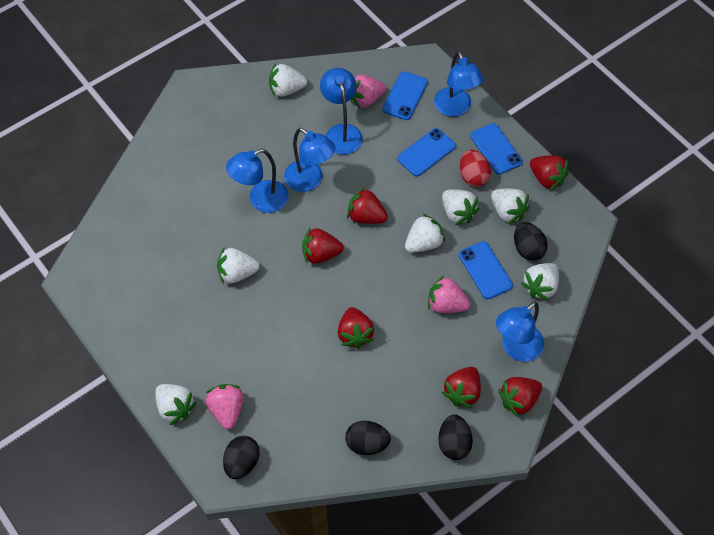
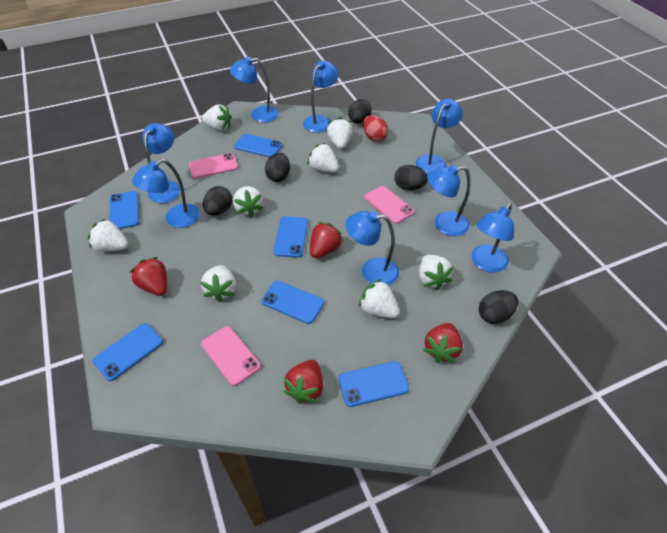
black egg: [223,436,260,479] [345,421,391,455] [438,414,473,460] [514,222,548,261] = 4 -> [203,186,232,216] [265,153,290,182] [348,99,372,124] [394,165,428,190] [479,290,518,324] = 5
blue lamp: [226,149,289,213] [284,128,335,192] [320,68,363,155] [434,51,483,117] [496,302,544,362] = 5 -> [132,159,200,228] [142,123,181,203] [230,57,279,123] [303,61,339,133] [345,211,399,286] [416,99,463,174] [427,165,470,236] [472,203,514,273] = 8
blue phone: [382,71,428,120] [397,128,456,176] [458,241,513,299] [470,123,523,175] = 4 -> [93,323,163,381] [110,191,139,229] [234,134,282,157] [261,281,324,324] [273,216,308,258] [339,361,409,407] = 6
pink phone: none = 0 -> [189,153,238,178] [201,326,261,386] [364,186,414,224] = 3
pink strawberry: [206,384,244,429] [350,75,386,108] [428,275,470,313] = 3 -> none = 0
red strawberry: [302,228,344,264] [338,307,374,349] [347,187,388,224] [442,367,481,408] [498,377,542,417] [530,155,569,190] = 6 -> [130,257,167,296] [283,360,323,404] [310,222,343,258] [423,323,463,363] = 4
white strawberry: [155,384,197,425] [217,248,259,284] [269,63,307,97] [405,213,445,253] [442,189,479,225] [491,188,530,224] [521,263,559,301] = 7 -> [88,219,128,252] [200,265,236,302] [202,104,232,131] [233,186,263,217] [307,143,339,172] [327,117,353,149] [358,279,399,318] [419,255,454,290] = 8

